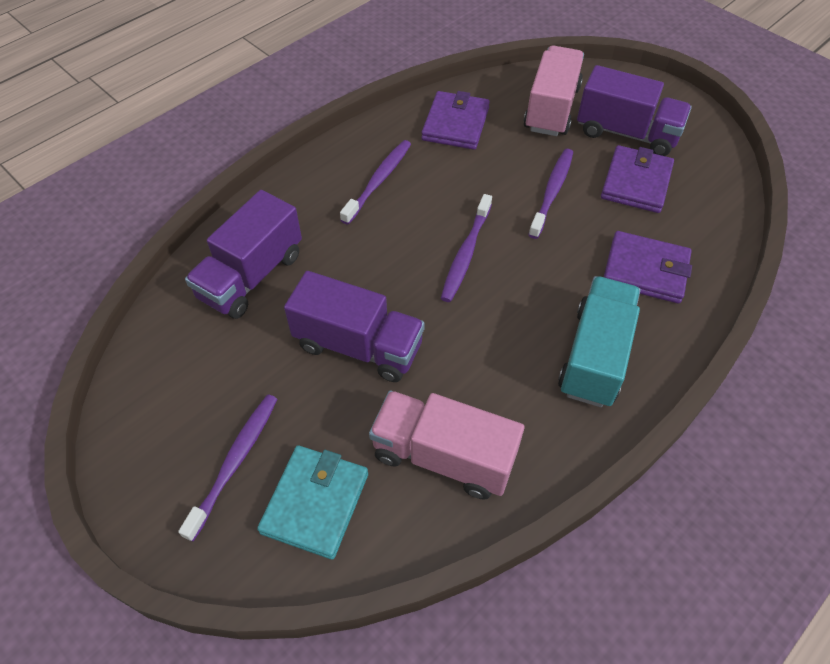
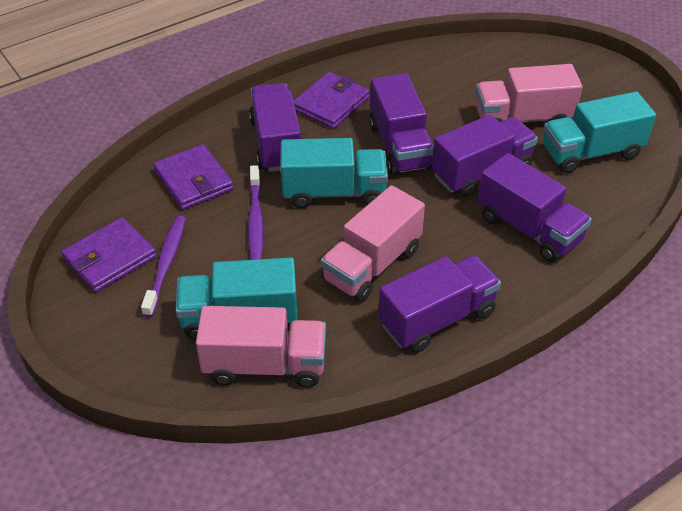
pink truck: [369,390,524,500] [524,45,584,136] = 2 -> [196,306,326,387] [321,185,425,302] [476,64,582,123] = 3
purple toothbrush: [178,394,277,542] [340,140,411,225] [441,194,492,302] [528,149,573,239] = 4 -> [141,216,186,317] [248,165,264,260] = 2
purple truck: [185,190,302,319] [284,271,425,382] [577,65,692,156] = 3 -> [249,83,301,172] [369,73,434,175] [378,255,501,352] [432,115,538,197] [478,153,592,262] = 5
turquoise truck: [558,276,641,407] = 1 -> [176,258,298,340] [281,138,388,208] [543,92,656,173] = 3
turquoise wallet: [257,445,368,559] = 1 -> none = 0

